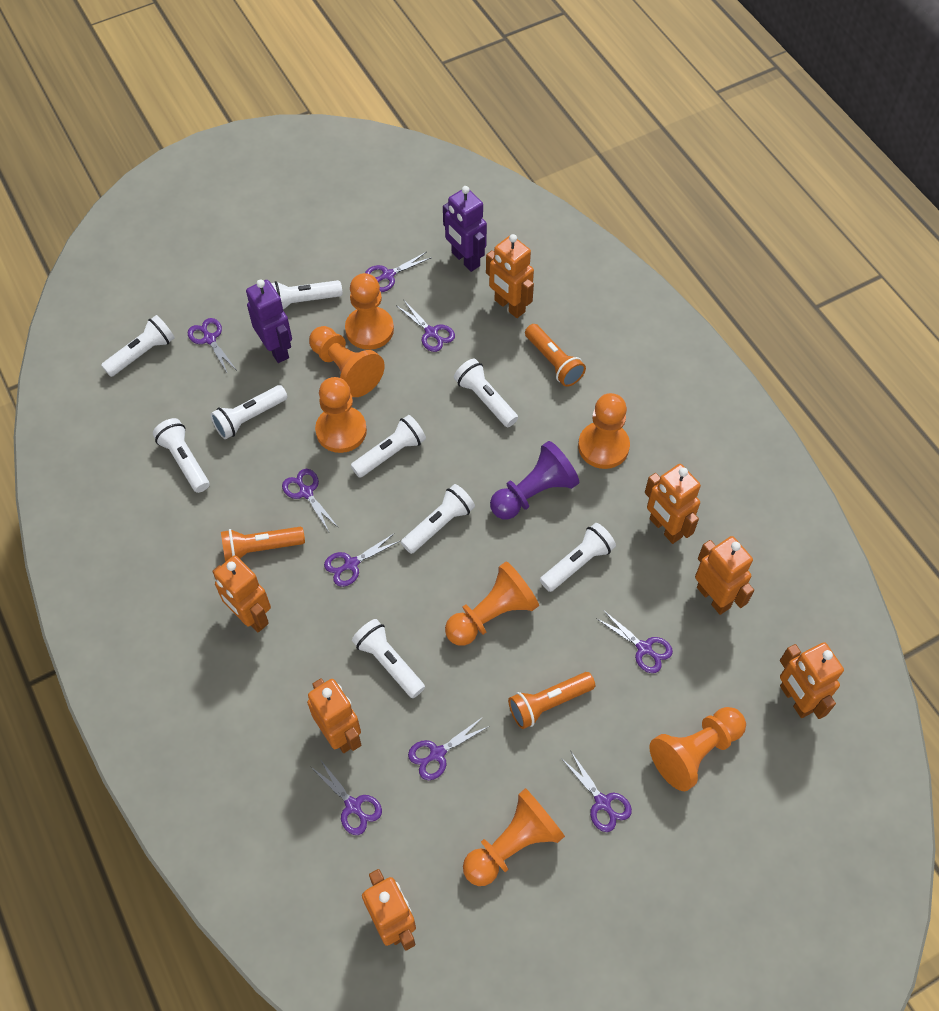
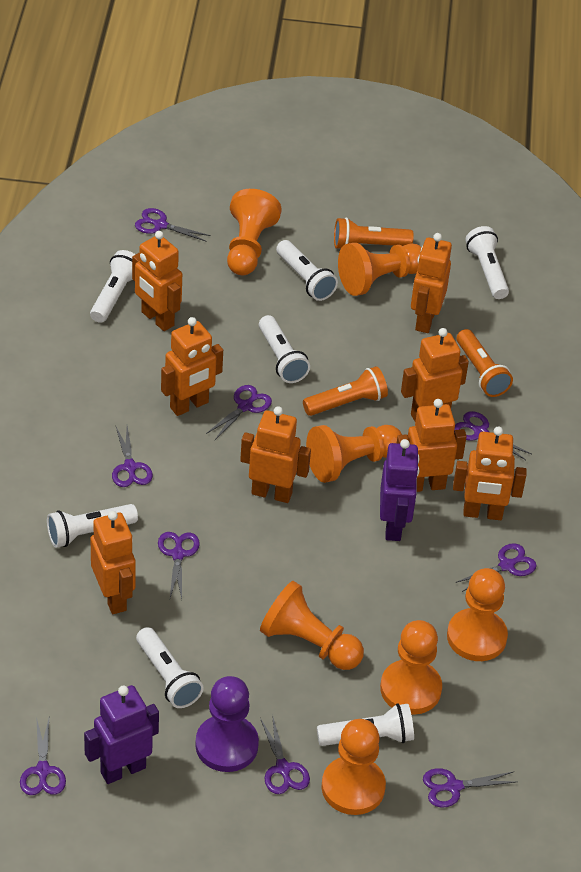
orange robot: [212,556,271,632] [307,679,361,753] [362,869,416,951] [486,234,534,318] [645,464,701,544] [695,536,754,615] [780,642,844,719] = 7 -> [91,511,136,614] [132,231,182,331] [161,317,223,416] [240,406,311,503] [397,399,467,492] [401,328,469,421] [411,233,452,333] [453,427,527,520] = 8
white flashlight: [101,315,175,377] [153,418,209,493] [210,385,288,440] [271,280,343,310] [351,415,426,478] [352,619,425,698] [401,484,475,554] [454,359,518,427] [540,523,616,592] = 9 -> [47,504,138,548] [90,250,135,323] [136,627,204,708] [259,315,310,383] [276,240,338,301] [317,703,414,746] [465,226,509,299] = 7

